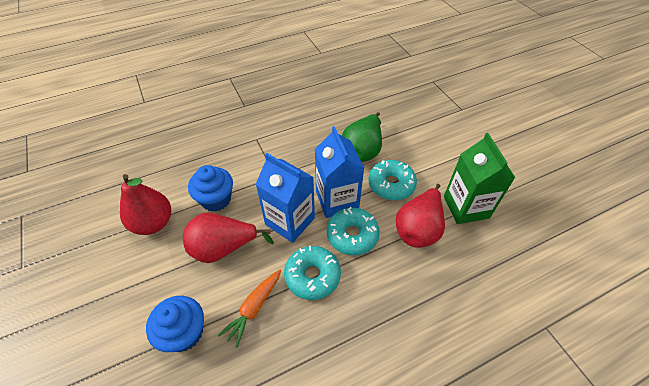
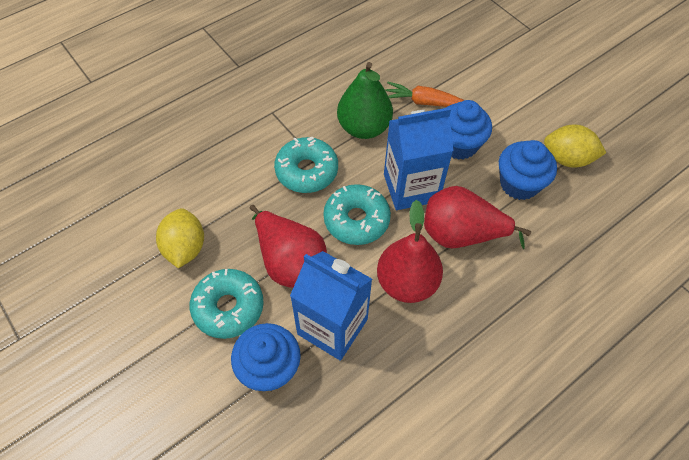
blue cupcake: [146,296,204,352] [188,165,233,212] = 2 -> [231,323,301,391] [446,100,492,160] [499,140,557,200] = 3
green carton: [444,133,515,224] = 1 -> none = 0
yellow lemon: none = 0 -> [156,208,204,268] [544,125,606,168] = 2

